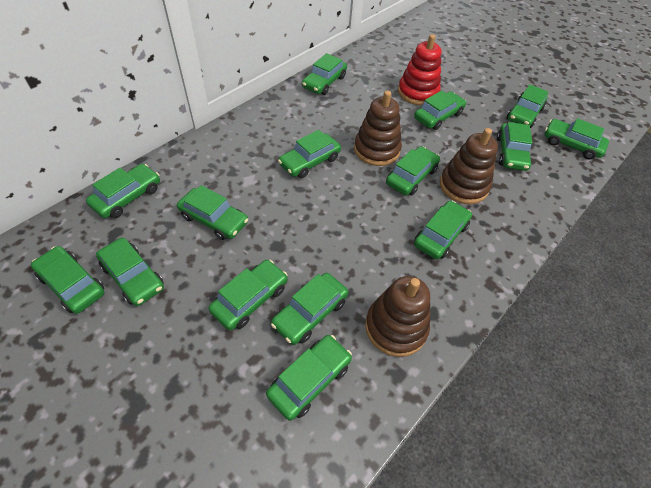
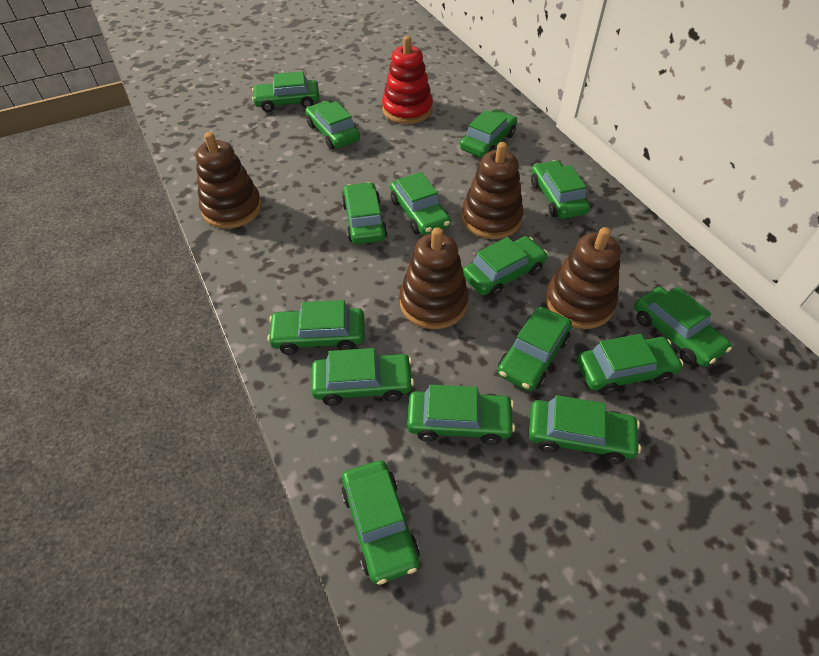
brown stacking toy: [354,91,402,166] [365,276,430,357] [440,128,498,204] = 3 -> [196,132,262,229] [400,227,469,329] [461,142,524,239] [545,227,621,329] = 4

